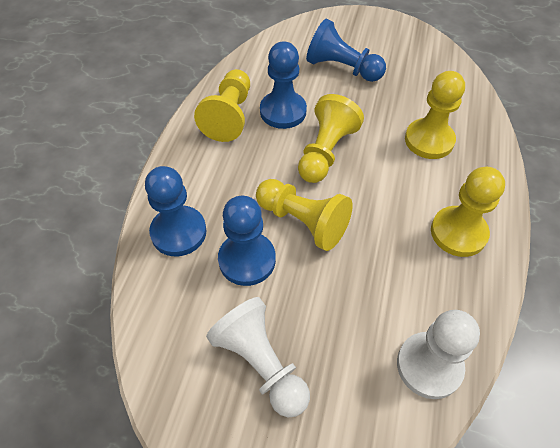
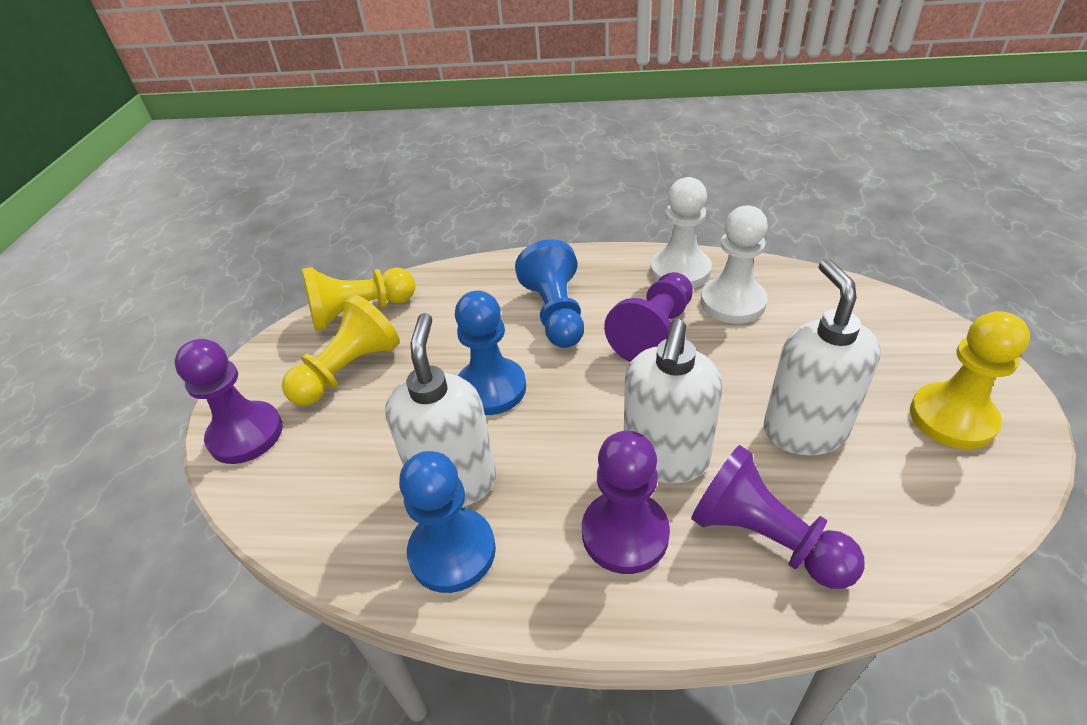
blue pawn: [145,166,207,256] [218,196,276,286] [260,41,307,129] [306,19,386,82] = 4 -> [399,451,496,593] [455,291,526,415] [515,239,584,348] = 3
purple pawn: none = 0 -> [174,339,283,464] [582,431,670,574] [604,272,693,362] [691,445,865,589] = 4
white soap dispenser: none = 0 -> [385,313,497,507] [624,319,723,483] [764,259,881,456] = 3
yellow pawn: [194,69,250,142] [256,179,353,251] [298,94,364,183] [405,71,465,159] [431,167,505,257] = 5 -> [282,295,400,406] [302,267,415,331] [910,311,1030,449] = 3

